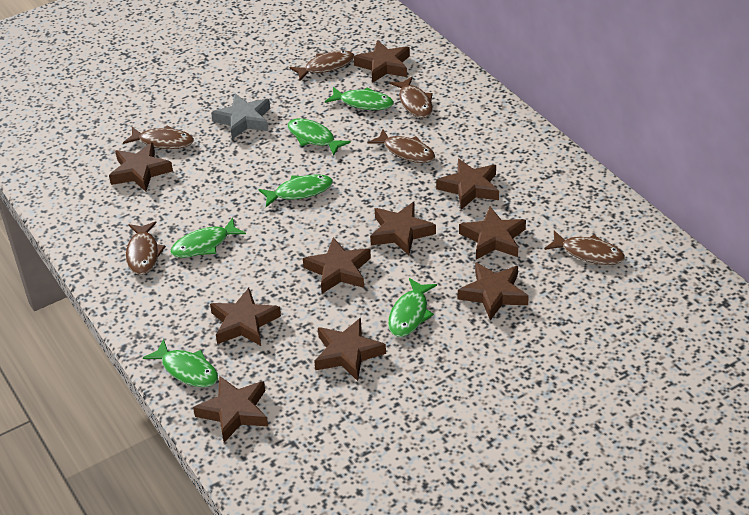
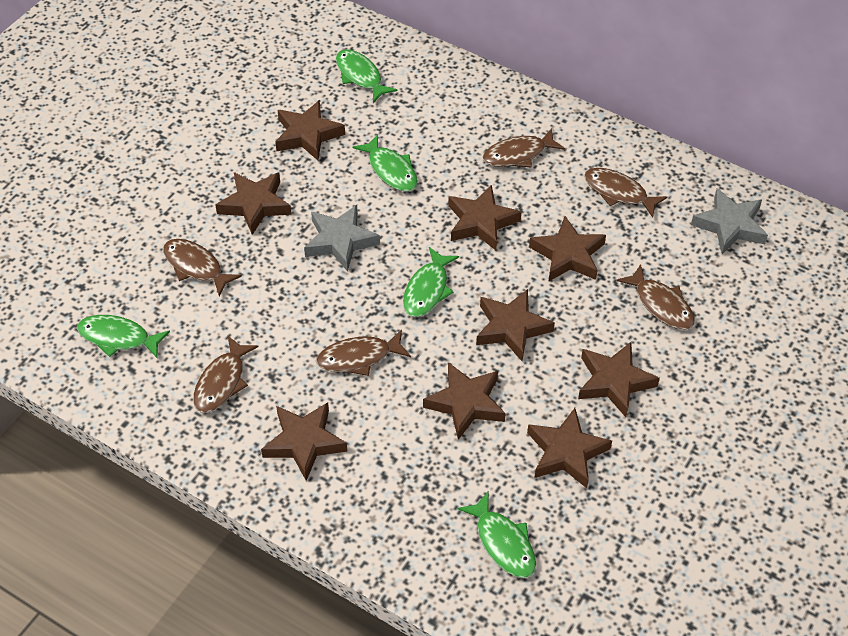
brown star: [109,143,173,192] [193,376,268,443] [210,288,281,346] [303,238,371,293] [314,318,386,381] [354,40,410,83] [370,202,436,256] [436,159,499,210] [458,262,529,321] [459,207,526,260] = 10 -> [215,172,292,235] [261,402,348,481] [275,100,345,160] [423,362,506,440] [448,185,521,250] [476,289,555,361] [527,408,612,488] [529,216,606,282] [578,342,660,417] = 9
green fish: [143,339,218,387] [170,217,246,258] [259,174,333,207] [288,118,351,156] [325,87,394,110] [388,278,437,337] = 6 -> [77,315,170,358] [336,49,397,103] [353,134,418,192] [403,247,459,317] [457,492,536,578] = 5
grey star: [211,94,270,139] = 1 -> [304,205,380,272] [691,188,768,254] = 2

